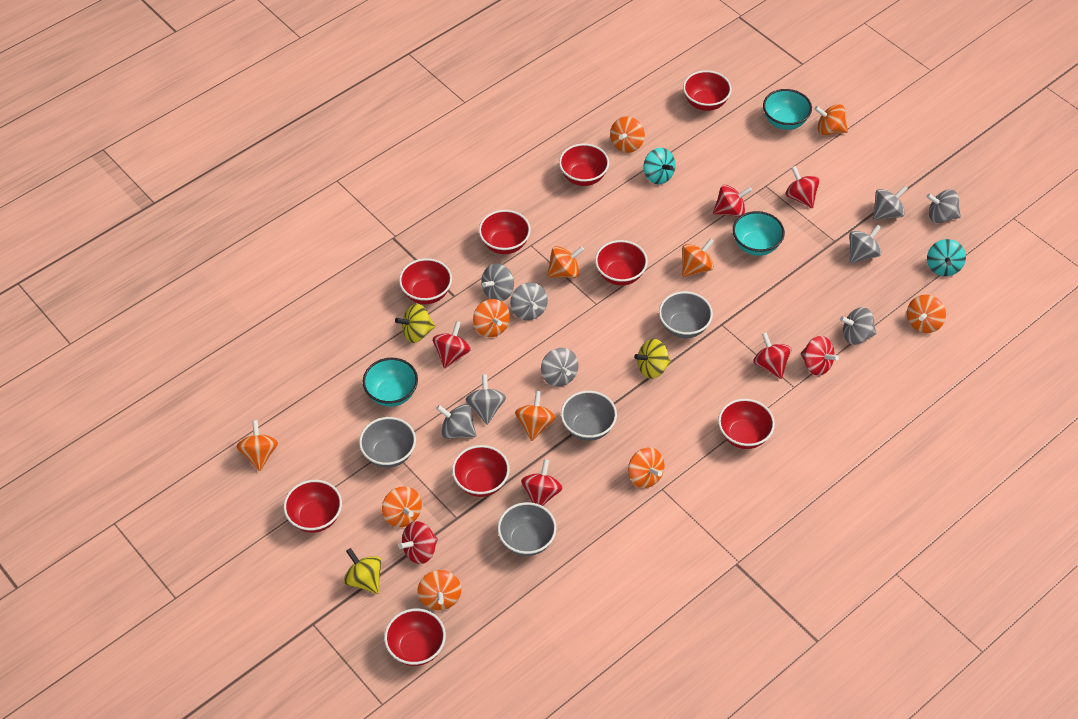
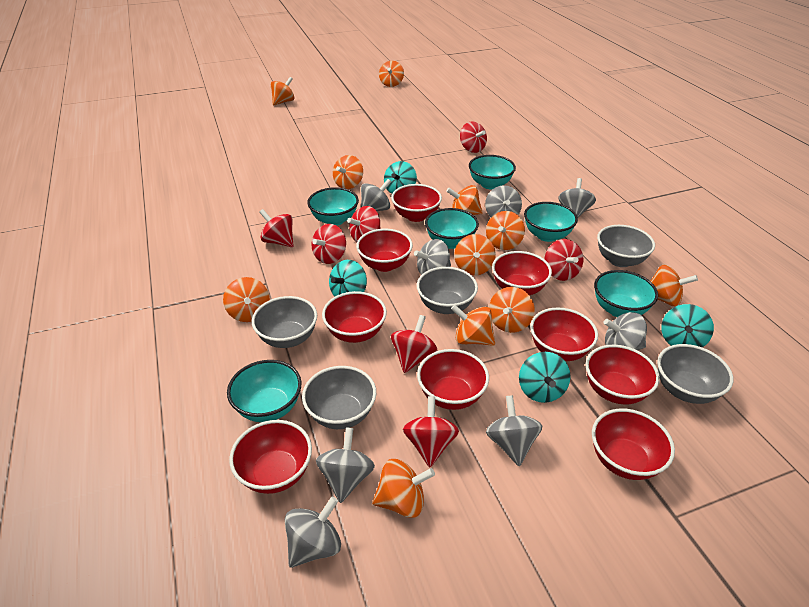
grey bowl: [359,417,416,468] [498,502,556,556] [561,391,617,441] [659,291,713,338] = 4 -> [252,296,317,348] [302,366,376,429] [417,267,478,314] [597,225,655,267] [657,344,734,404] = 5
grey spinning top: [436,404,476,439] [465,374,506,424] [481,263,514,301] [510,282,548,320] [541,348,579,387] [840,307,876,345] [849,224,881,264] [873,185,908,221] [926,189,961,223] = 9 -> [285,497,341,568] [316,427,375,503] [361,179,391,211] [414,239,451,275] [485,185,522,217] [486,395,542,466] [558,178,596,217] [604,312,647,350] = 8
turquoise bowl: [363,358,418,407] [733,211,785,256] [763,89,812,130] = 3 -> [227,360,302,422] [307,187,359,226] [425,208,479,249] [469,155,516,190] [524,202,578,242] [594,270,658,317] = 6
turquoise spinning top: [644,148,675,184] [927,239,966,276] = 2 -> [329,260,367,297] [384,161,417,194] [519,352,571,403] [661,304,714,347] = 4
yellow spinning top: [344,548,382,594] [395,304,436,343] [634,339,671,379] = 3 -> none = 0

